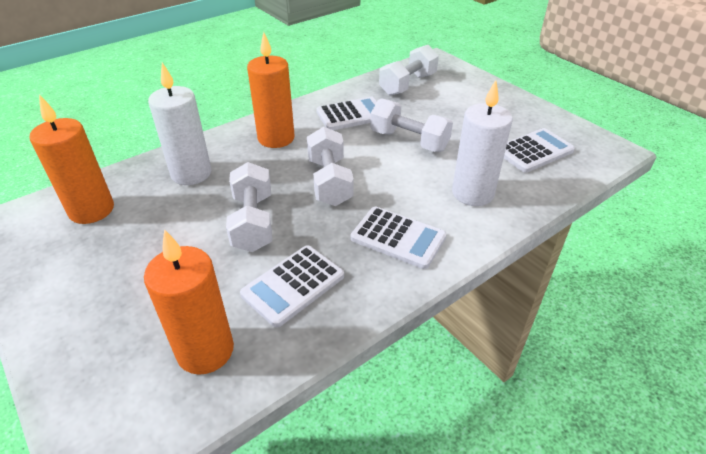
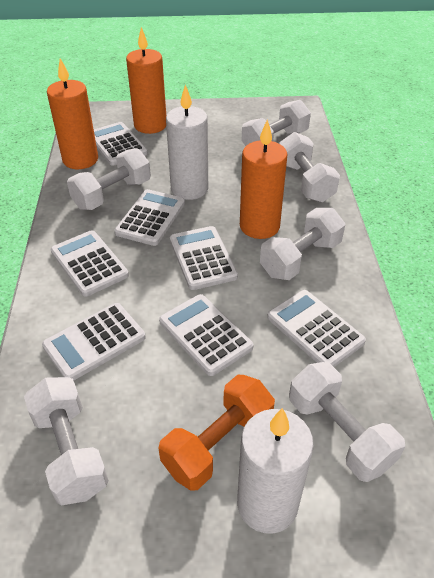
orange dumbbell: none = 0 -> [158,375,275,491] = 1
white calculator: [240,245,344,328] [317,97,377,130] [351,207,446,269] [504,128,575,173] = 4 -> [42,303,146,381] [50,230,129,297] [94,122,148,166] [115,189,185,246] [159,294,253,376] [170,226,238,290] [267,290,366,367] = 7
white dumbbell: [226,162,272,252] [307,127,354,206] [370,98,453,152] [379,45,439,96] = 4 -> [24,377,109,505] [67,148,151,210] [242,100,311,146] [260,208,345,280] [279,132,340,202] [289,362,405,482] = 6

